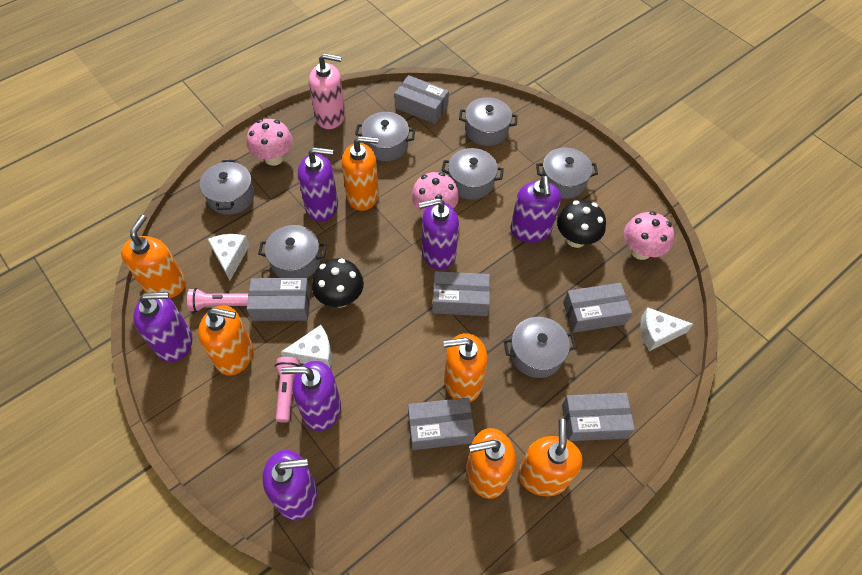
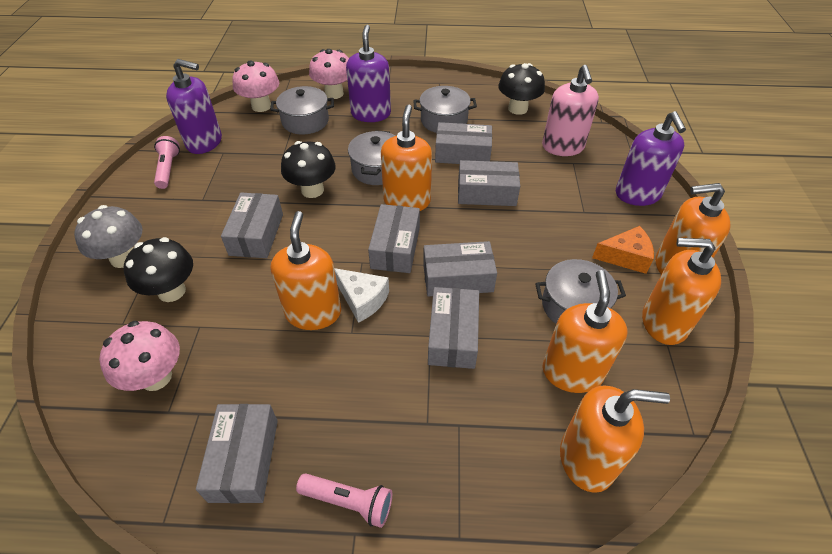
black mushroom: [312,258,364,308] [557,200,606,248] = 2 -> [124,237,193,302] [281,141,336,198] [498,63,545,115] = 3
grey box: [247,278,310,321] [394,75,449,124] [408,398,475,450] [432,271,490,316] [562,393,635,441] [563,283,632,333] = 6 -> [196,404,278,503] [221,193,283,258] [368,204,420,273] [423,241,497,296] [428,287,479,369] [435,122,492,164] [458,160,520,206] = 7
grey mushroom: none = 0 -> [74,205,142,268] = 1
grey pot: [200,160,255,215] [258,225,326,278] [355,112,415,161] [442,148,504,200] [459,97,518,146] [504,317,577,378] [536,147,598,199] = 7 -> [270,86,334,134] [348,130,396,185] [413,86,477,133] [535,259,626,324] = 4
orange cheese: none = 0 -> [592,226,654,274] = 1
purple soap dispenser: [133,292,192,362] [263,450,317,521] [281,361,341,431] [298,147,338,222] [419,198,459,270] [511,176,561,243] = 6 -> [166,59,222,154] [346,25,391,122] [616,111,686,206] = 3
white cheese: [208,234,250,280] [281,325,332,368] [640,307,693,351] = 3 -> [334,268,389,323] = 1

